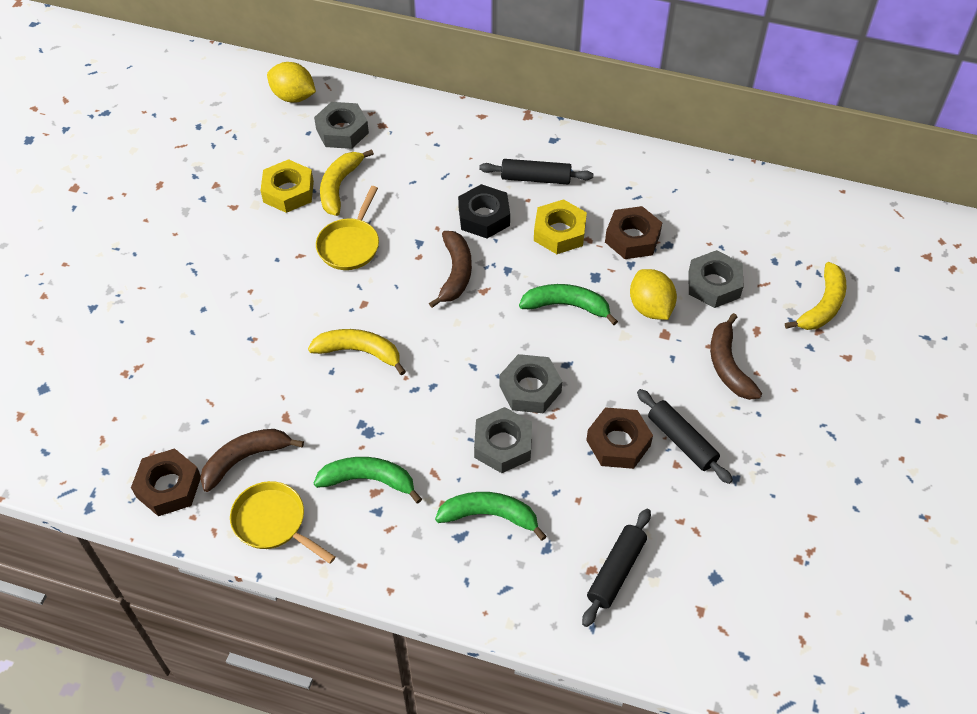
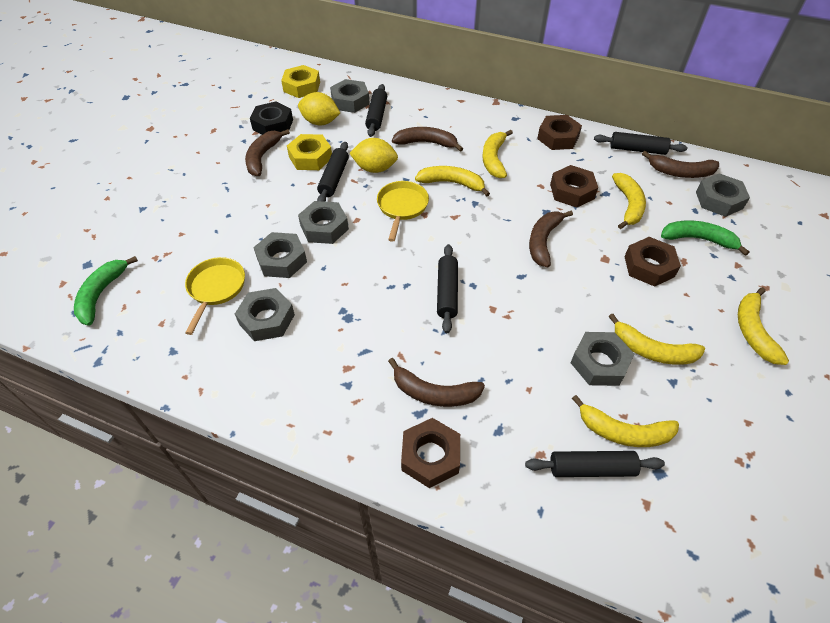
black rolling pin: [479,159,593,184] [582,509,651,627] [637,389,733,484] = 3 -> [317,142,349,202] [365,84,387,137] [437,244,458,333] [525,451,665,477] [594,132,687,155] = 5
brown banana: [200,429,304,492] [429,231,472,308] [710,313,762,400] = 3 -> [245,129,290,176] [388,358,485,407] [392,127,463,152] [529,211,573,268] [642,151,719,178] = 5
brown nut: [131,448,201,516] [586,407,653,469] [605,206,662,259] = 3 -> [401,418,460,488] [537,115,582,150] [550,165,598,208] [624,237,681,287] = 4
green banana: [314,457,422,503] [435,492,547,541] [519,284,618,325] = 3 -> [74,256,138,326] [661,220,750,256] = 2
grey nut: [314,102,369,149] [474,407,532,473] [499,354,563,413] [689,250,744,308] = 4 -> [235,288,295,341] [253,232,307,278] [298,201,349,244] [330,79,370,113] [571,332,634,386] [696,173,750,217] = 6
yellow banana: [308,329,406,375] [320,149,374,216] [785,262,846,330] = 3 -> [415,166,490,197] [482,130,513,178] [572,395,679,447] [609,314,705,365] [612,173,646,229] [738,287,789,365] = 6

